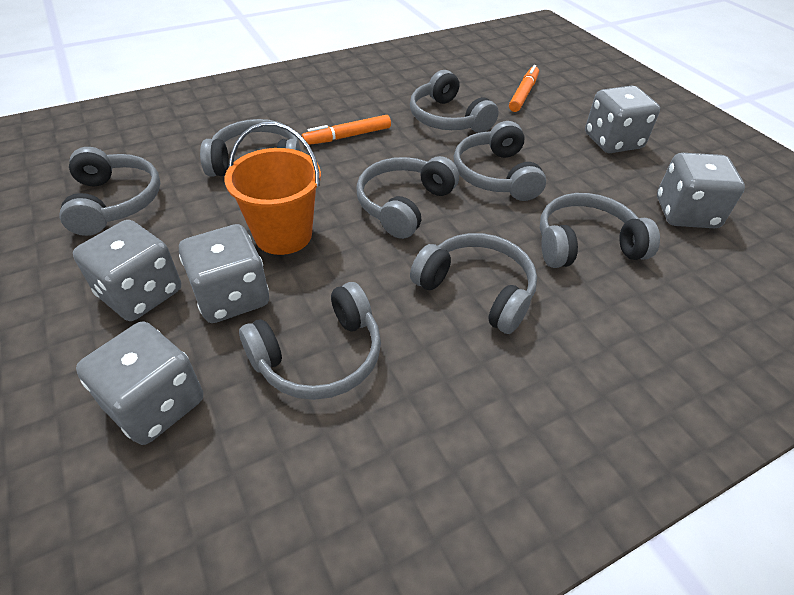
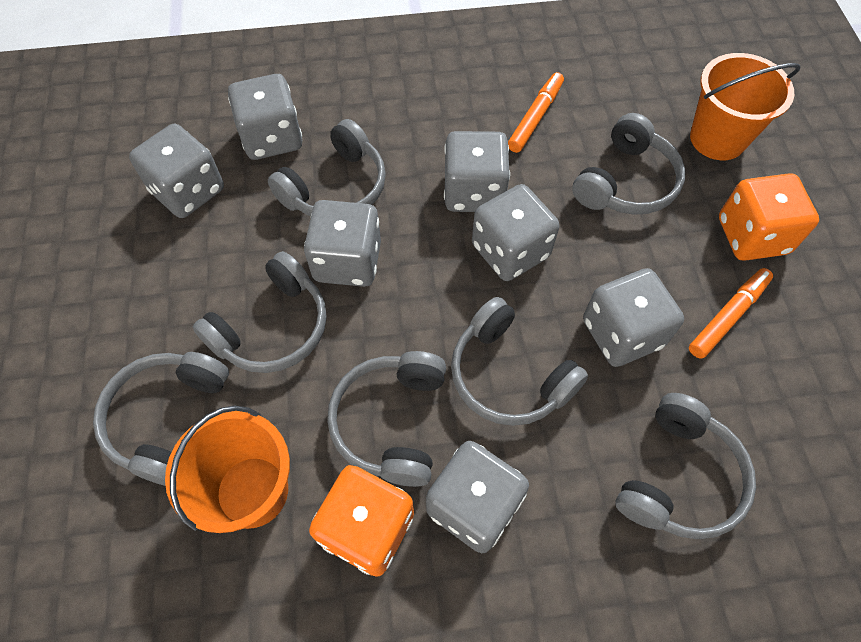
grey dice: [73,220,181,321] [76,322,203,445] [179,224,269,323] [585,86,660,153] [657,153,745,228] = 5 -> [129,124,224,218] [228,74,302,160] [304,200,381,287] [426,441,529,553] [444,131,510,212] [472,184,559,281] [583,268,684,367] = 7
grey headphones: [59,147,160,236] [200,119,301,176] [239,282,381,400] [356,156,459,239] [410,70,499,133] [410,233,537,334] [454,121,546,201] [540,193,660,268] = 8 -> [93,352,229,486] [193,251,327,373] [268,119,386,216] [327,351,446,487] [451,297,588,426] [572,113,685,215] [616,393,756,539] = 7
orange bucket: [225,122,321,255] = 1 -> [165,405,290,533] [690,53,800,160] = 2
orange dice: none = 0 -> [309,465,414,577] [719,173,819,261] = 2

